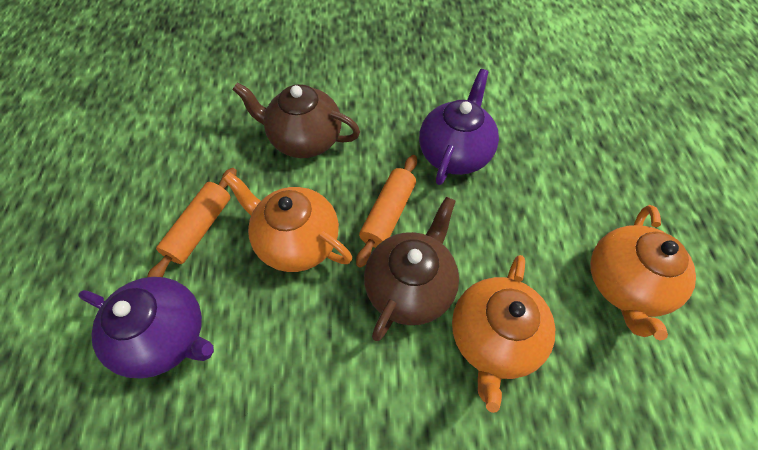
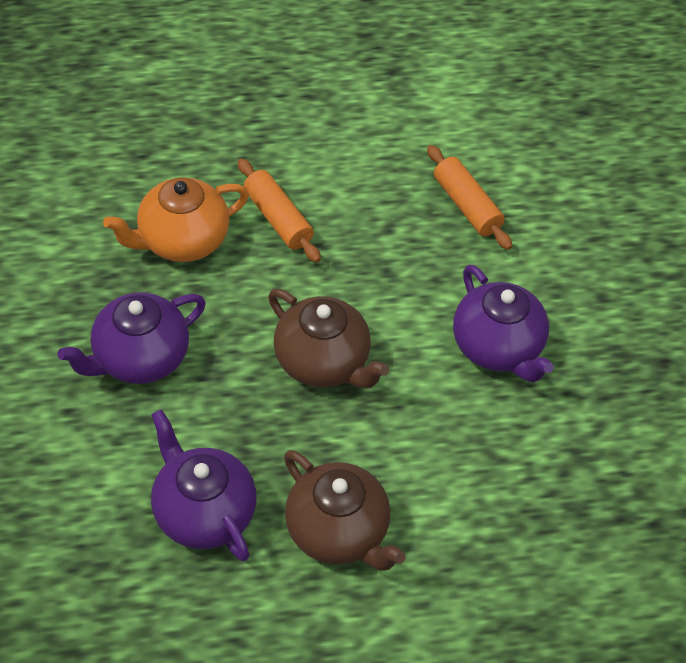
orange teapot: [223,172,352,272] [452,255,555,413] [590,205,696,340] = 3 -> [103,177,249,262] = 1
purple teapot: [79,277,214,379] [419,69,499,185] = 2 -> [57,293,206,384] [151,409,256,561] [453,265,554,383] = 3

